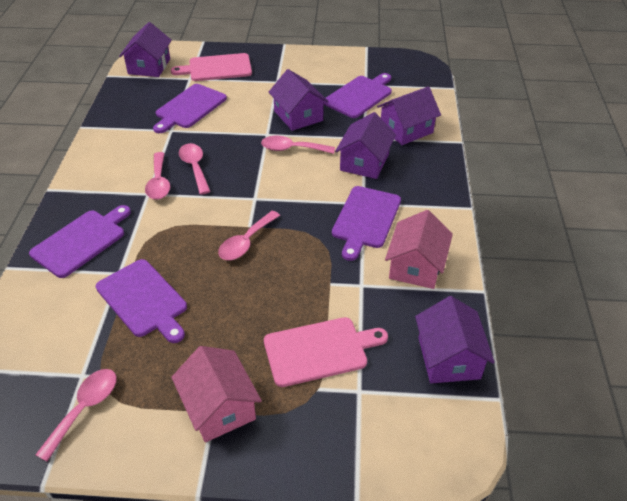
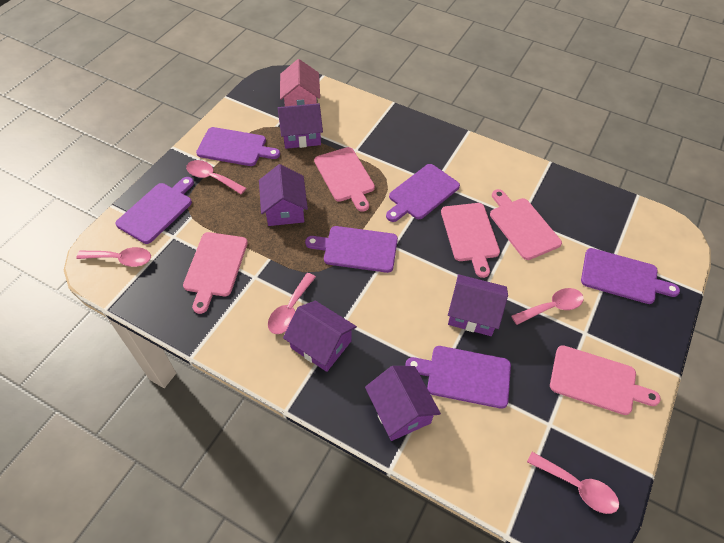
pink cutting board: [171,53,252,81] [264,317,388,387] = 2 -> [183,232,248,314] [314,147,375,212] [441,203,500,278] [490,189,562,260] [550,345,661,415] = 5
pink house: [171,346,262,442] [385,210,453,289] = 2 -> [280,59,320,106] = 1
purple cutting board: [29,205,131,278] [96,259,187,343] [153,84,227,133] [324,73,392,118] [332,186,401,261] = 5 -> [115,177,194,244] [196,127,280,166] [305,226,398,273] [386,164,460,222] [405,346,511,409] [581,248,680,304] = 6

